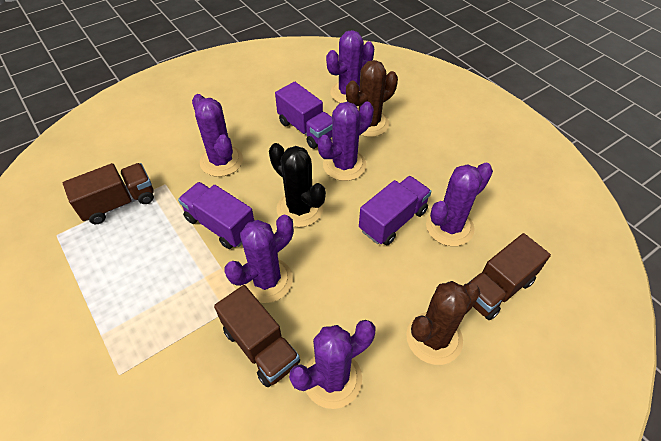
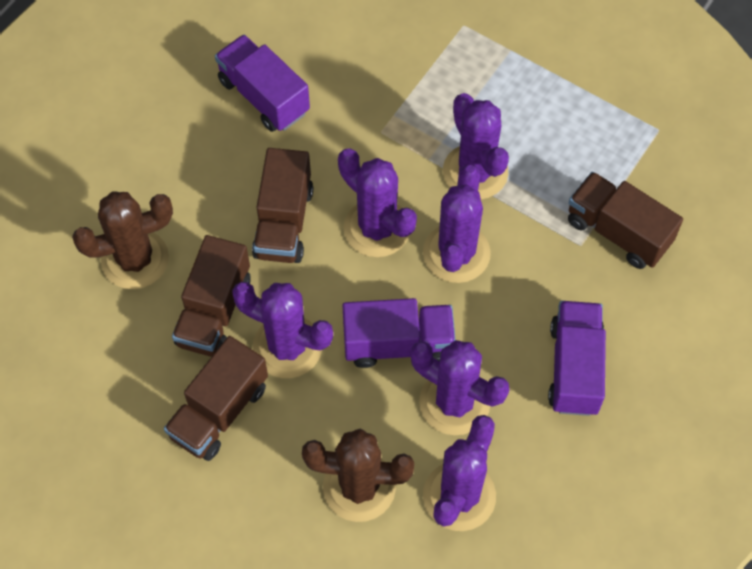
black cactus: [269,143,326,227] = 1 -> none = 0
brown truck: [63,163,154,224] [214,285,300,387] [468,233,551,320] = 3 -> [164,336,268,461] [172,235,251,356] [252,148,313,263] [568,172,683,269] = 4

